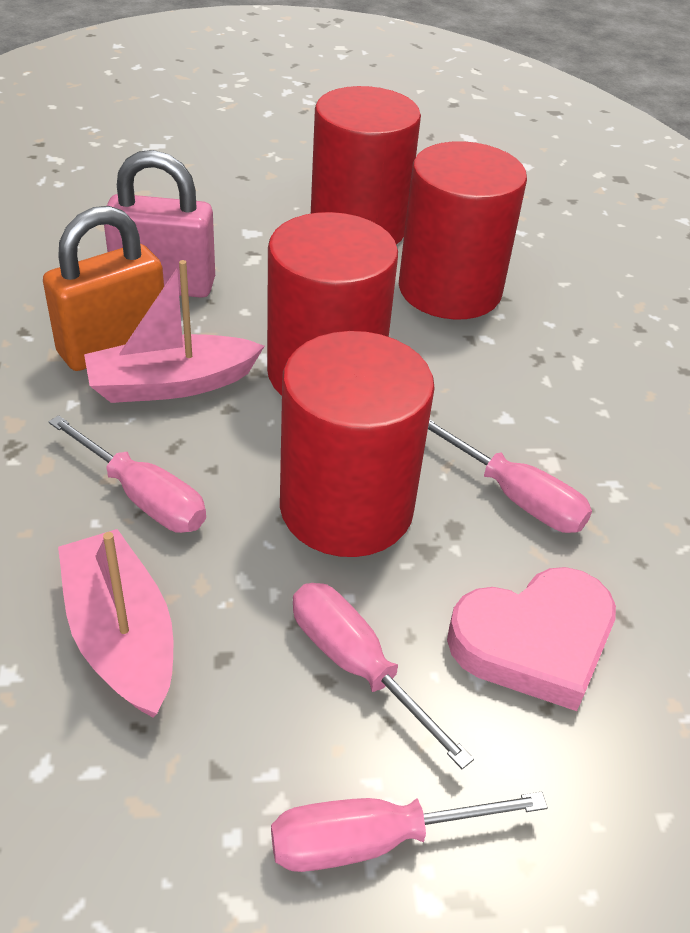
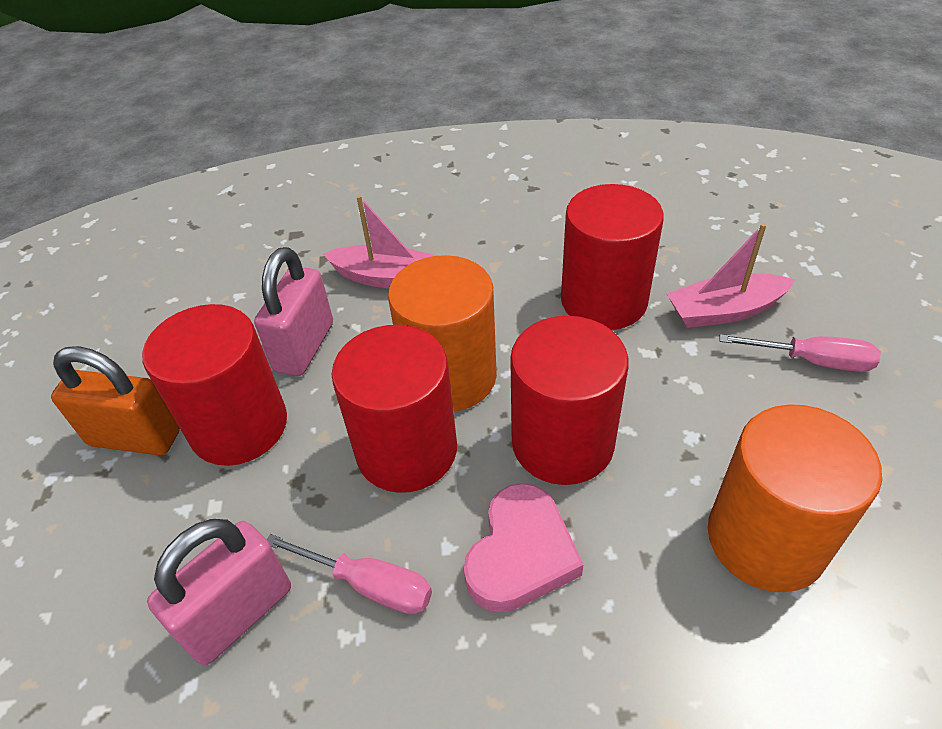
orange cylinder: none = 0 -> [388,255,497,412] [708,404,882,592] = 2
pink padlock: [104,150,215,298] = 1 -> [147,519,291,665] [254,247,333,376] = 2
pink screwdriver: [48,415,206,533] [271,792,548,872] [293,583,474,769] [428,419,592,533] = 4 -> [267,534,432,614] [720,334,881,372] = 2

